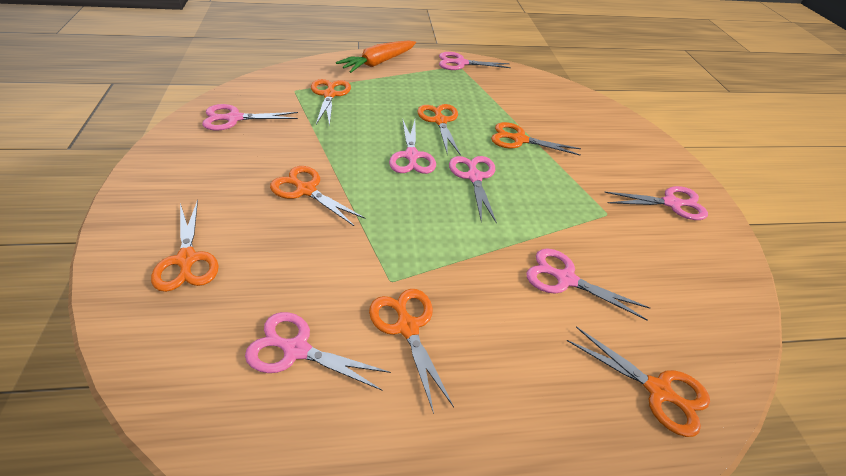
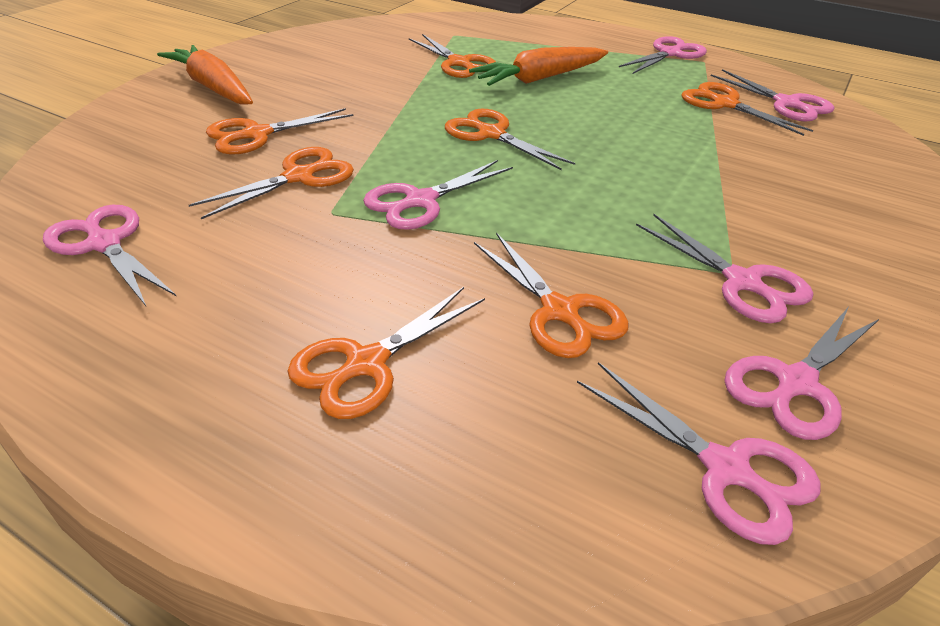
orange carrot: [336,41,416,73] = 1 -> [157,45,253,105] [469,47,608,86] = 2

